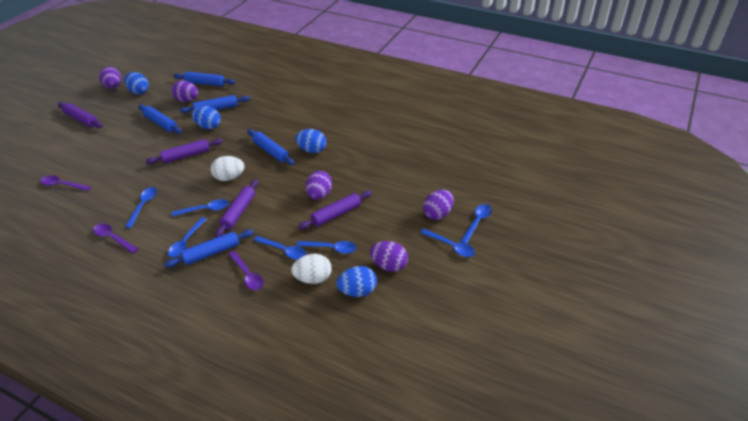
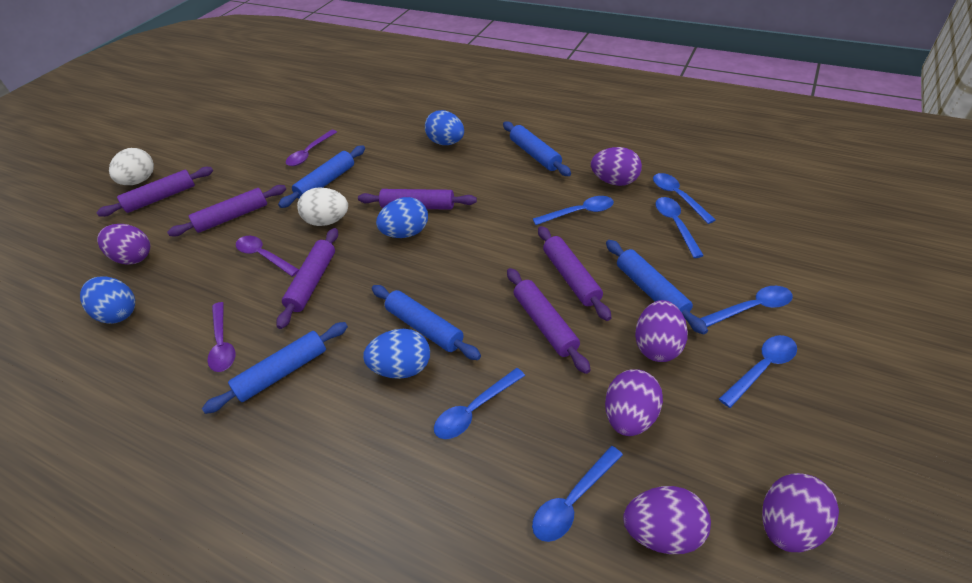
purple egg: [99,67,122,89] [171,80,198,102] [306,171,332,200] [370,241,408,272] [423,190,454,220] = 5 -> [97,224,150,265] [591,147,642,186] [605,369,663,436] [623,486,711,554] [635,300,688,362] [762,473,839,552] = 6
purple rolling pin: [58,102,103,128] [146,139,223,164] [215,179,258,238] [298,191,372,229] = 4 -> [96,167,213,217] [167,185,286,236] [276,228,338,329] [358,189,477,210] [507,268,591,374] [538,226,611,321] = 6

